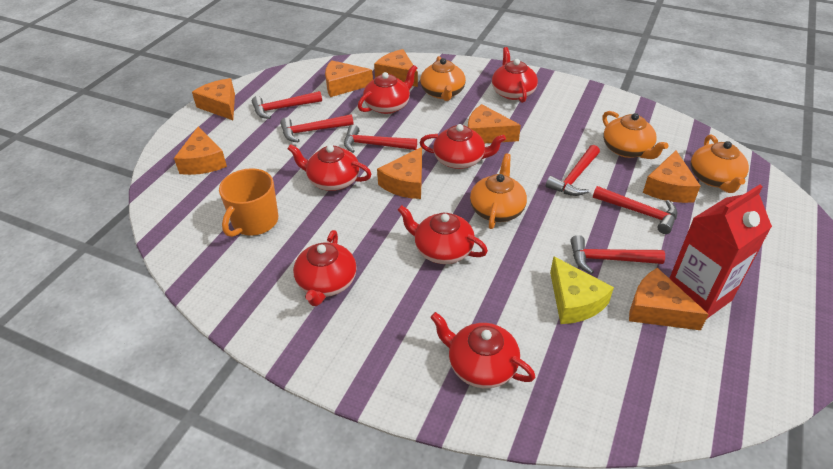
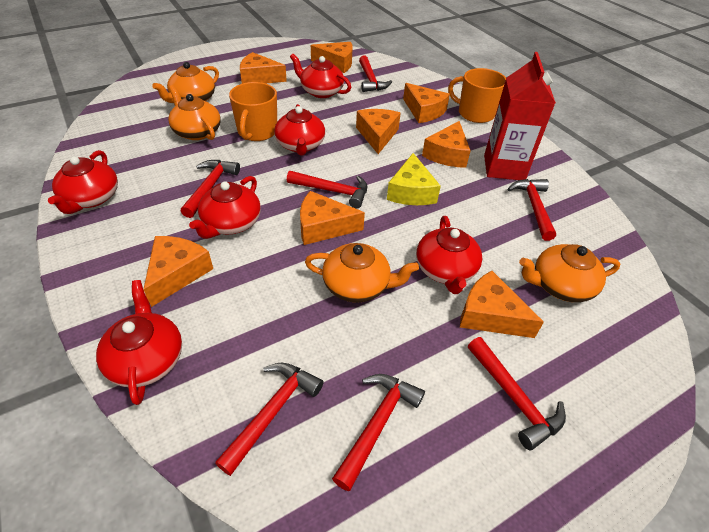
orange mug: [219,168,278,237] = 1 -> [229,82,277,141] [448,68,506,123] = 2
red hammer: [252,91,322,119] [280,114,354,142] [344,125,417,153] [546,145,600,196] [570,235,665,274] [593,186,677,234] = 6 -> [181,160,240,218] [215,363,323,476] [287,171,367,209] [332,374,425,491] [359,56,392,92] [468,337,566,450] [508,179,556,241] = 7
red teapot: [288,144,371,191] [293,230,357,306] [358,65,417,114] [398,205,488,264] [420,124,506,169] [430,312,535,388] [492,47,538,103] = 7 -> [48,150,118,214] [96,280,182,405] [189,176,261,239] [274,104,325,155] [290,54,351,98] [416,216,482,294] = 6

